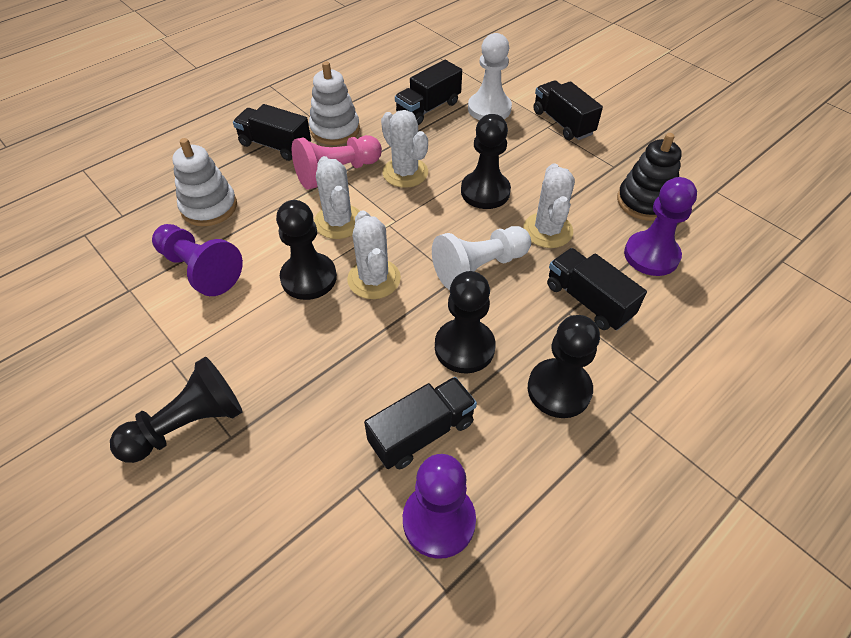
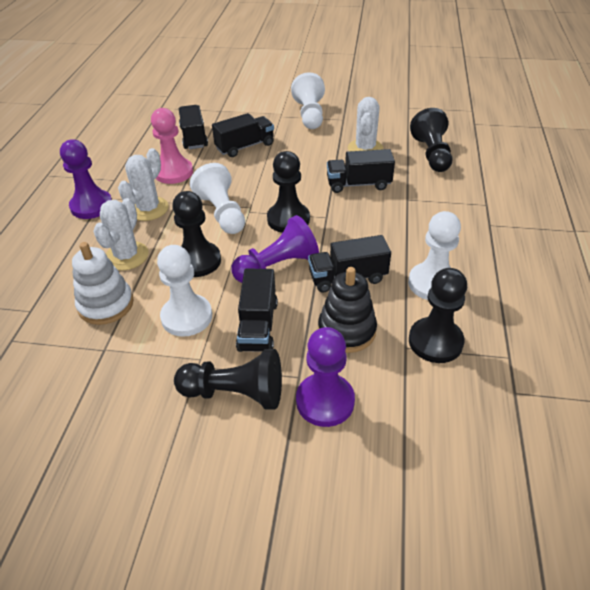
white cactus: [314,156,360,239] [347,210,401,299] [381,110,428,188] [523,163,575,248] = 4 -> [93,198,149,271] [118,148,169,221] [348,97,383,151] = 3
white pawn: [432,226,531,290] [468,33,512,120] = 2 -> [157,245,212,337] [190,163,245,234] [291,72,325,129] [408,211,461,300] = 4
white stacking toy: [172,138,237,226] [309,62,360,145] = 2 -> [72,242,134,325] = 1

